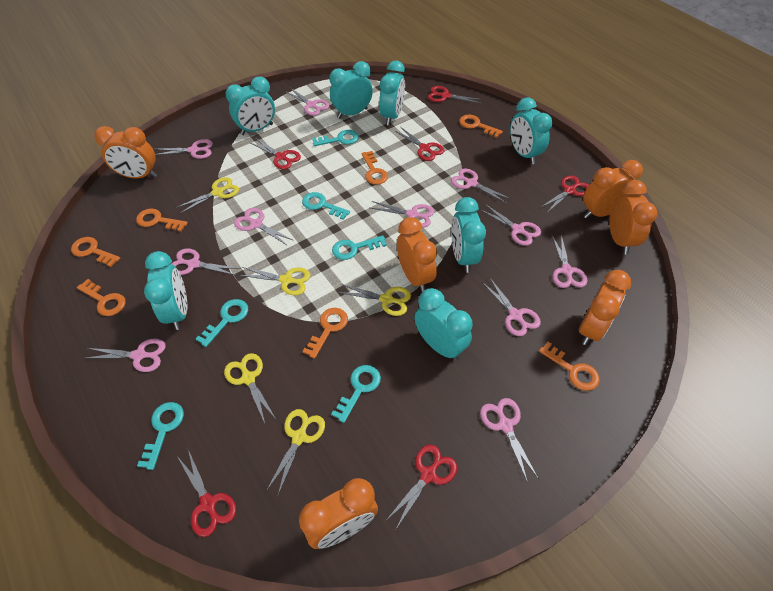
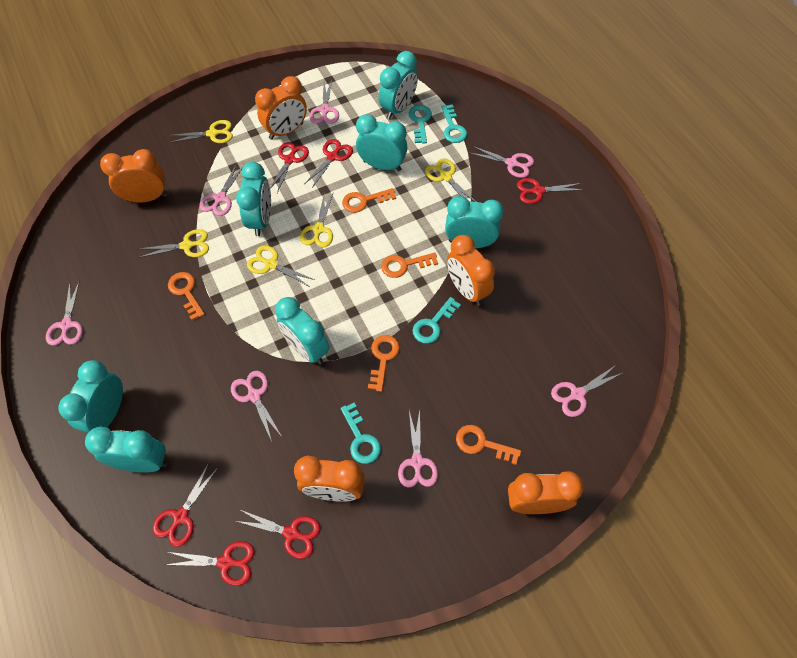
orange clock: [94,126,157,178] [299,478,378,549] [397,217,437,292] [579,270,631,345] [583,160,643,219] [610,180,658,254] = 6 -> [100,149,167,203] [255,76,307,140] [294,455,365,502] [447,235,495,306] [508,471,584,514] = 5
orange key: [71,237,120,267] [77,279,126,316] [136,208,188,232] [302,308,348,359] [362,151,388,185] [459,115,503,138] [539,342,600,391] = 7 -> [168,272,205,320] [342,188,396,213] [368,335,400,392] [381,252,438,278] [456,425,521,465] = 5
pink scissors: [87,338,166,372] [155,139,213,159] [171,248,241,275] [234,208,294,245] [284,88,329,116] [371,201,434,228] [451,169,511,203] [479,204,541,246] [480,398,538,483] [482,277,541,336] [552,235,587,288] = 11 -> [46,280,83,346] [199,164,243,216] [231,371,282,441] [309,80,339,124] [398,410,438,488] [470,146,534,178] [551,365,622,417] = 7
turquoise key: [137,402,184,470] [196,299,248,347] [302,192,350,220] [312,130,359,146] [331,365,381,423] [332,235,387,260] = 6 -> [341,403,381,464] [408,105,432,144] [413,297,461,344] [441,104,467,143] = 4

